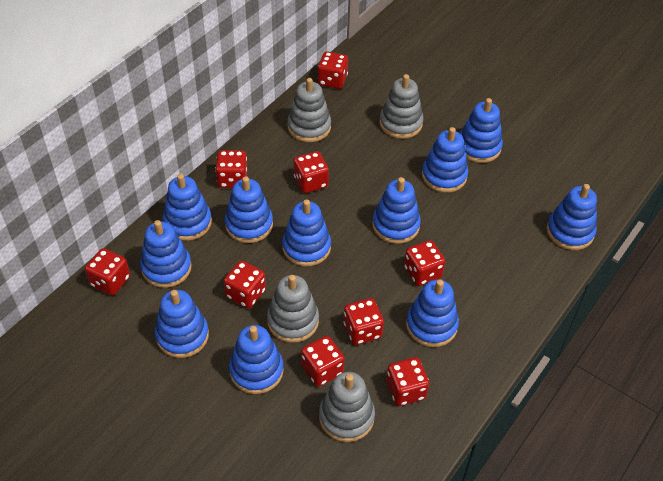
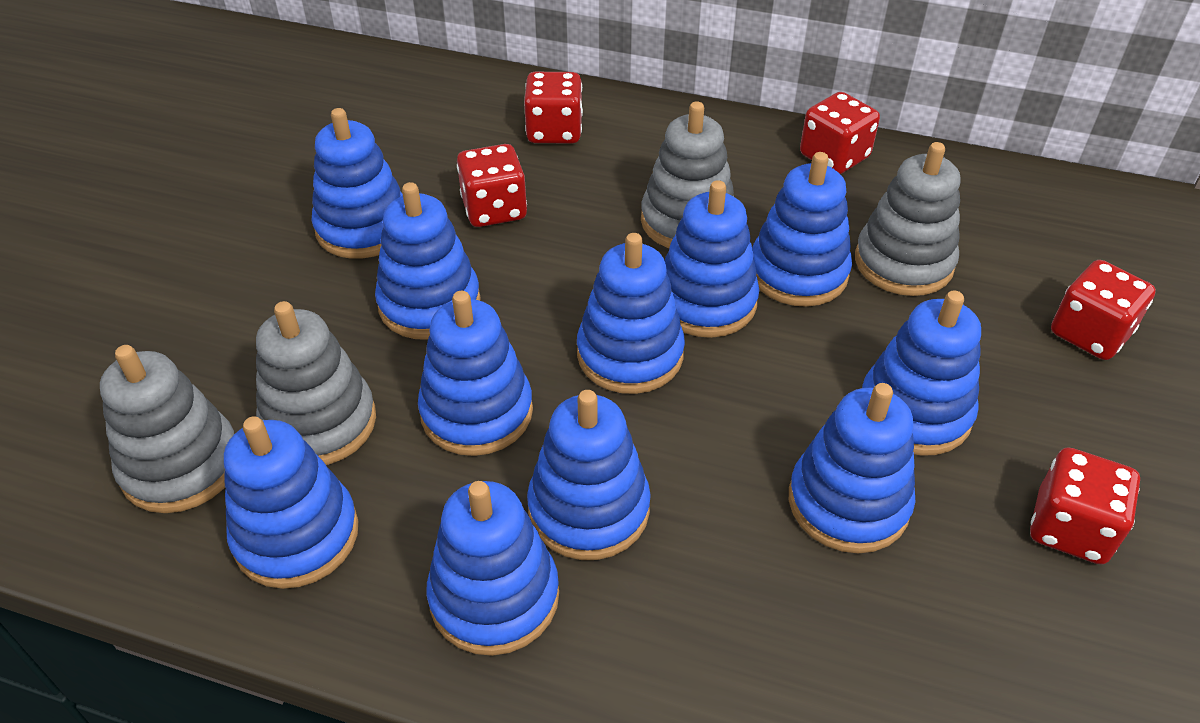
red dice: [85,248,130,295] [215,150,247,188] [224,260,266,308] [293,151,329,193] [301,336,345,387] [318,51,348,89] [343,298,384,345] [386,357,429,406] [404,240,445,286] = 9 -> [457,144,527,227] [524,72,583,144] [800,92,880,174] [1030,447,1140,565] [1051,260,1156,360] = 5

